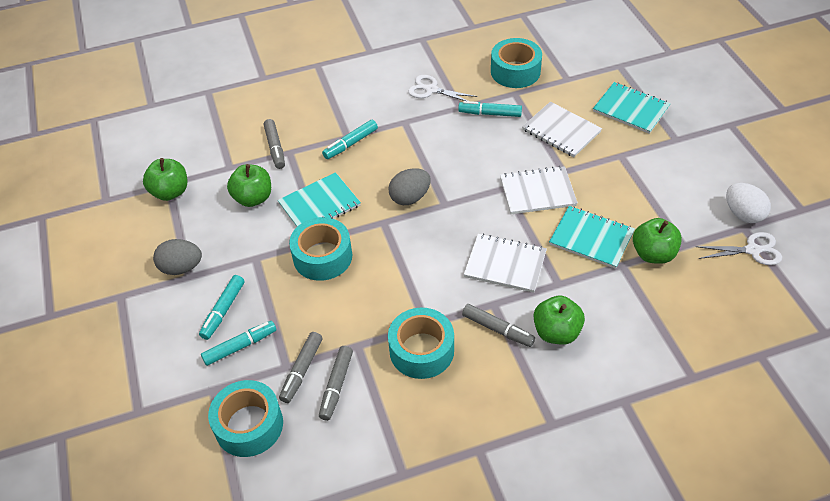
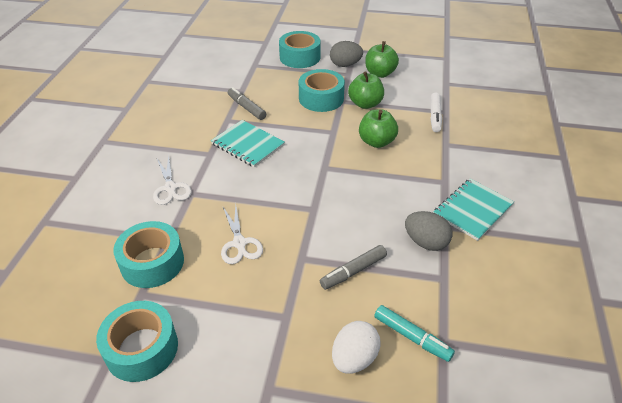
green apple: [143,158,187,201] [227,164,271,207] [534,296,585,345] [633,218,682,264] = 4 -> [348,71,384,109] [359,109,398,148] [365,41,399,78] = 3
grey marker: [264,119,285,169] [279,332,322,403] [319,346,353,421] [462,304,535,347] = 4 -> [228,87,266,120] [320,245,387,290] = 2
turquoise marker: [199,275,245,340] [201,321,276,366] [322,120,378,159] [458,101,522,117] = 4 -> [374,305,455,362] = 1
turquoise notebook: [278,172,361,227] [549,206,635,269] [593,82,671,134] = 3 -> [211,120,285,167] [434,179,514,241] = 2
white marker: none = 0 -> [430,93,442,132] = 1
white notebook: [464,233,547,293] [500,166,578,214] [522,102,602,157] = 3 -> none = 0

